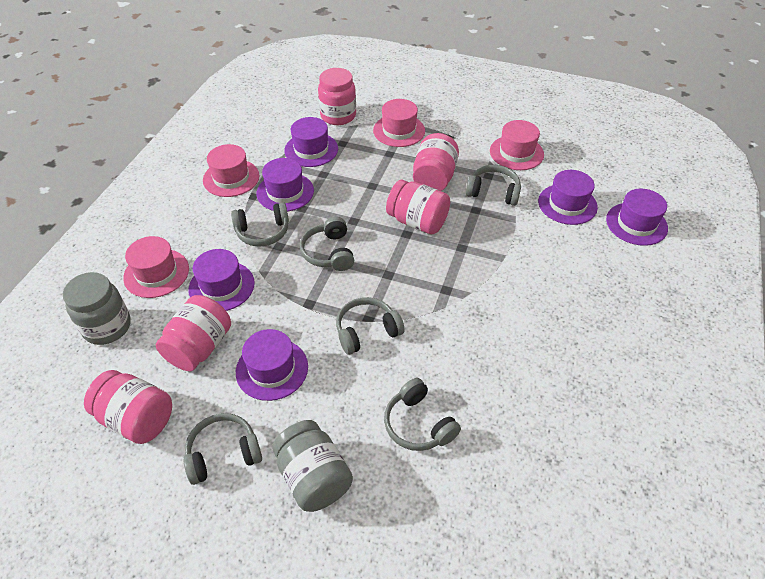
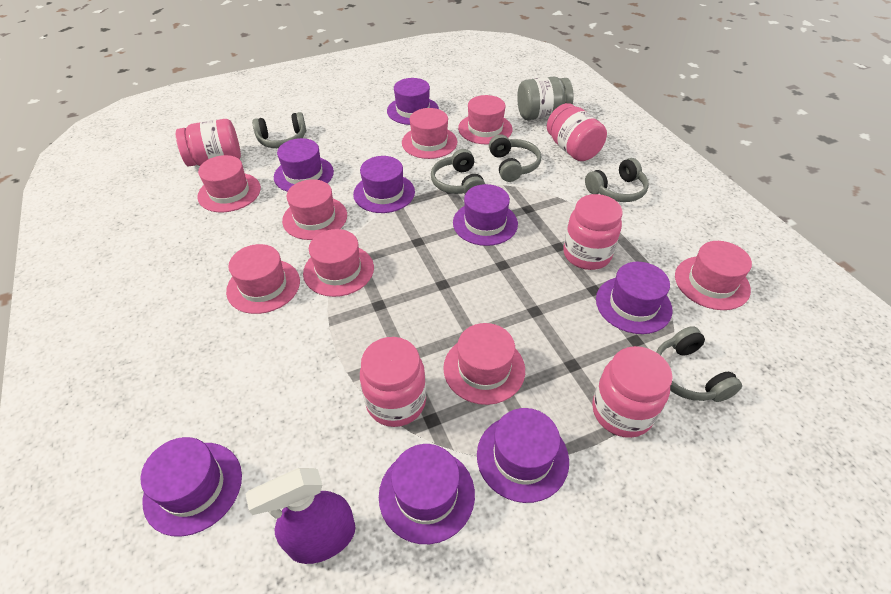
grey headphones: [184,413,262,485] [231,202,289,247] [300,217,354,271] [336,297,405,355] [384,378,461,451] [466,165,521,206] = 6 -> [252,112,306,148] [431,149,485,194] [489,135,541,182] [585,158,649,202] [656,326,742,402] = 5
grey jar: [63,272,131,345] [272,420,353,512] = 2 -> [517,77,574,120] = 1
pink hat: [123,236,189,298] [203,144,260,197] [373,99,425,147] [490,120,544,170] = 4 -> [197,155,261,212] [226,244,300,314] [282,179,347,240] [303,229,374,297] [402,108,457,159] [443,323,525,405] [458,95,513,144] [675,241,752,310] = 8
purple hat: [188,249,255,311] [236,329,308,401] [256,158,314,212] [284,117,338,167] [538,170,598,225] [606,188,668,246] = 6 -> [141,437,242,537] [274,138,334,192] [353,156,415,213] [379,444,475,544] [387,78,439,125] [453,184,518,246] [477,408,569,503] [596,262,672,334] = 8
purple spray bottle: none = 0 -> [245,468,355,564] = 1

